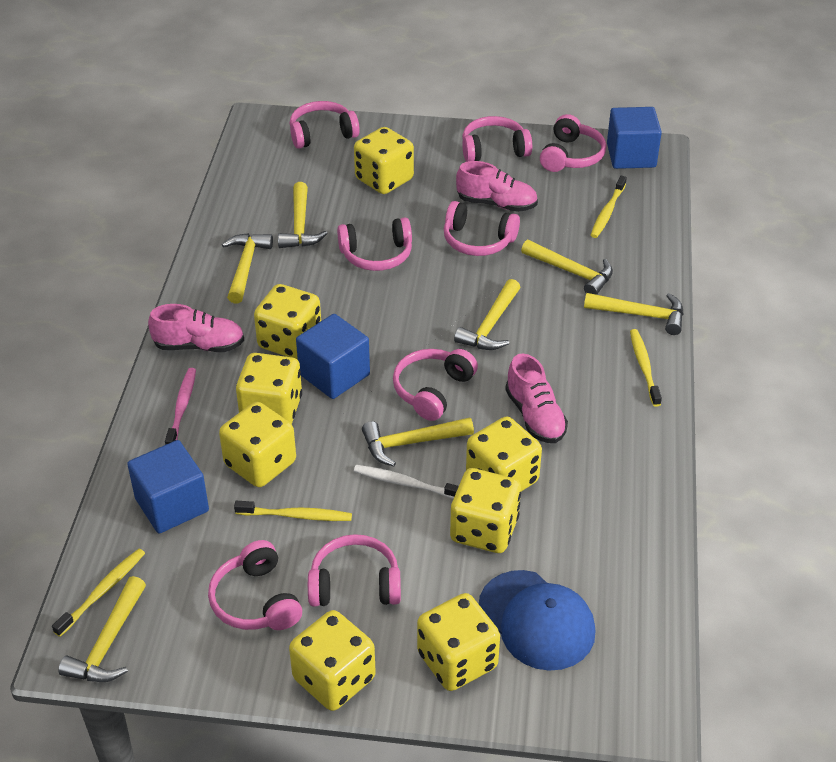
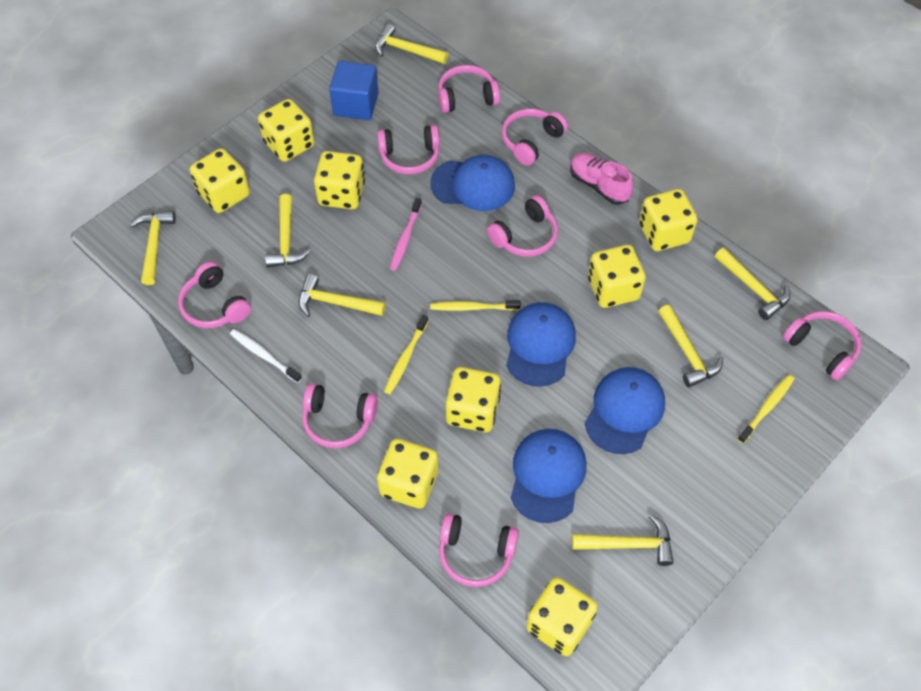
blue cap: [479,570,595,671] = 1 -> [430,155,515,211] [506,302,576,387] [511,429,587,523] [585,367,665,454] = 4
blue cube: [127,440,209,533] [296,314,370,399] [607,107,662,169] = 3 -> [329,61,379,120] = 1
pink shoe: [148,304,244,352] [456,161,538,212] [505,354,568,443] = 3 -> [570,153,633,205] = 1
yellow toothbrush: [52,549,145,637] [234,501,352,521] [591,176,627,238] [630,329,662,407] = 4 -> [384,315,428,394] [430,300,521,311] [737,375,794,444] = 3

